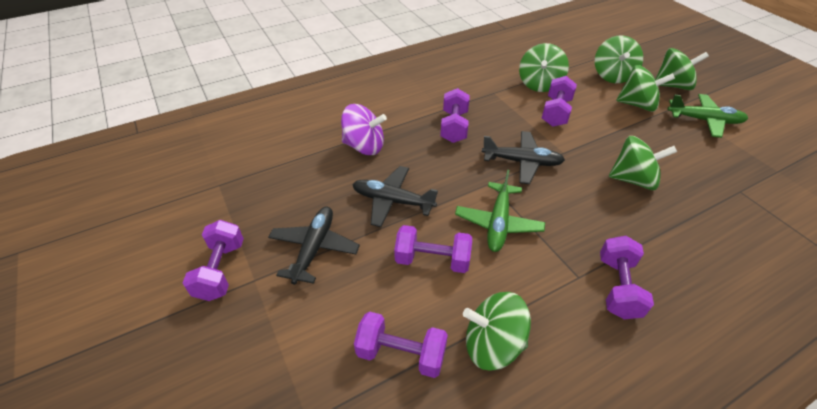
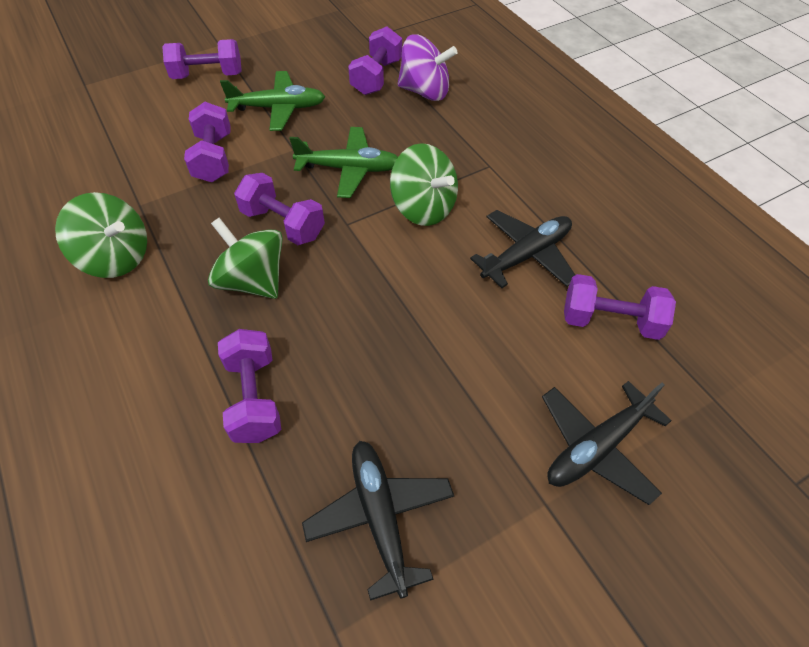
green spinning top: [463,292,531,370] [519,43,569,92] [595,35,643,83] [609,136,677,190] [616,65,675,112] [655,48,709,90] = 6 -> [55,192,147,278] [208,218,283,299] [390,143,458,226] = 3

